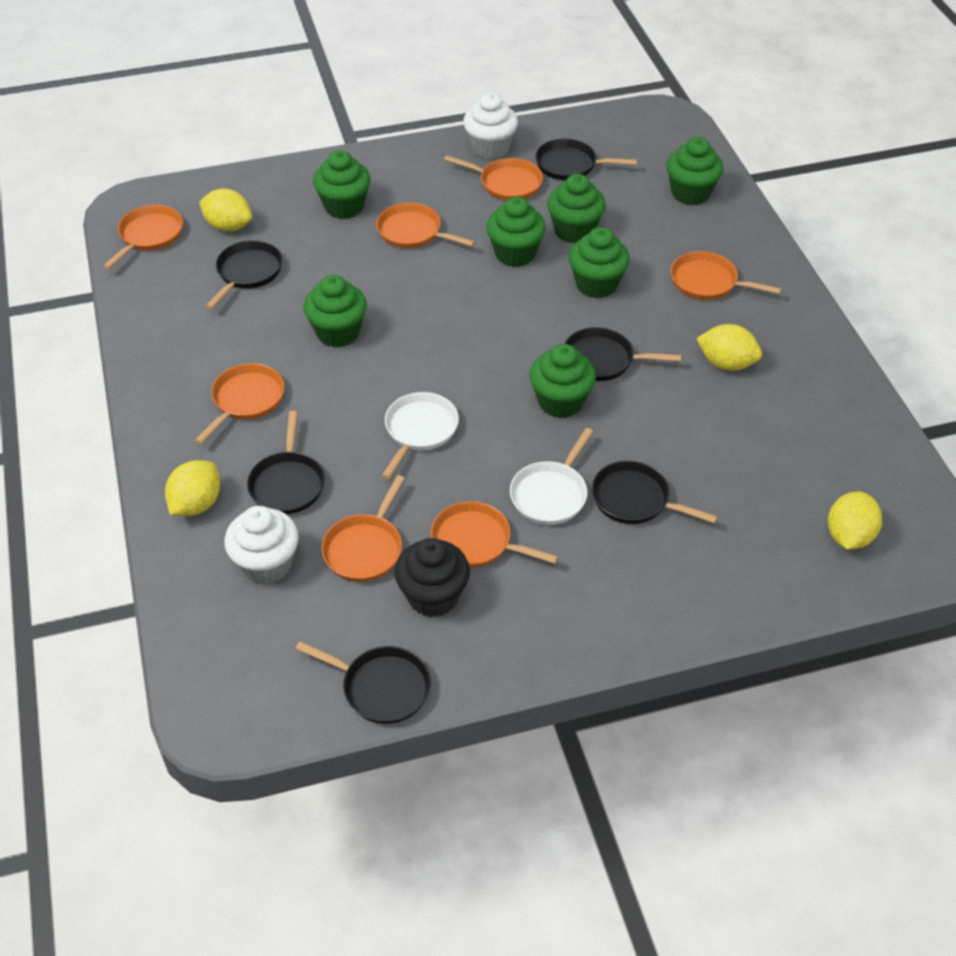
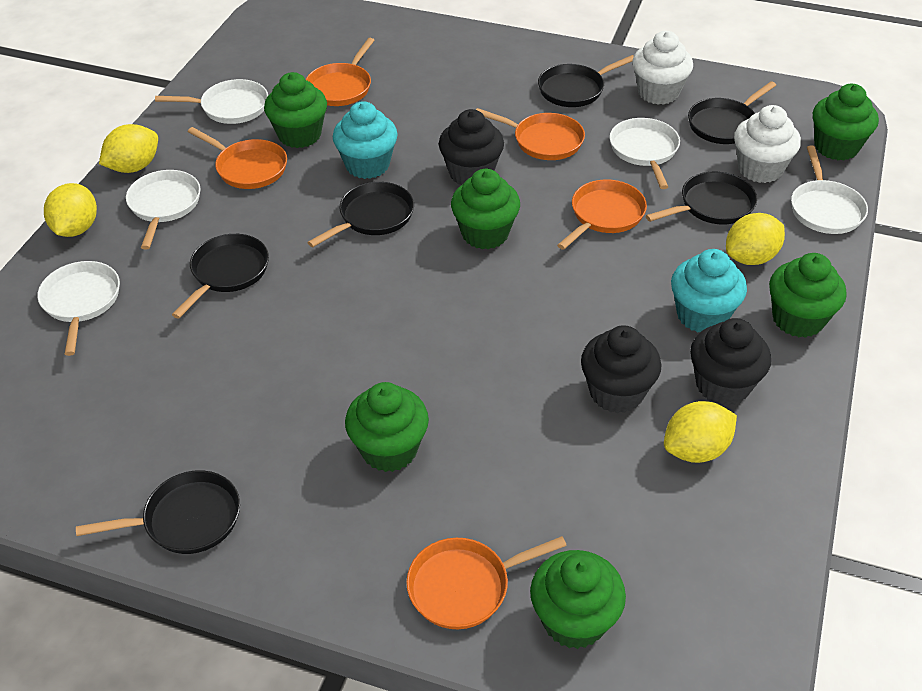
black cupcake: [394,538,470,617] = 1 -> [439,109,504,185] [581,325,661,413] [690,318,771,406] = 3
green cupcake: [303,275,367,347] [313,150,371,219] [486,197,546,267] [530,344,596,418] [547,174,606,243] [569,227,630,298] [666,137,724,205] = 7 -> [264,72,327,148] [345,382,429,472] [451,169,520,249] [530,550,626,649] [769,253,847,338] [813,84,879,160] = 6
orange pan: [103,205,183,269] [194,363,284,444] [321,475,405,582] [376,203,475,248] [431,501,558,568] [444,155,543,201] [671,251,782,300] = 7 -> [188,127,287,189] [306,38,375,106] [406,536,567,629] [476,108,585,160] [557,179,647,250] = 5
turquoise cupcake: none = 0 -> [332,101,398,179] [671,249,747,333] = 2
white pan: [382,392,459,479] [510,428,593,525] = 2 -> [37,261,120,356] [126,170,200,250] [155,79,268,124] [609,118,680,189] [791,146,868,234] = 5

